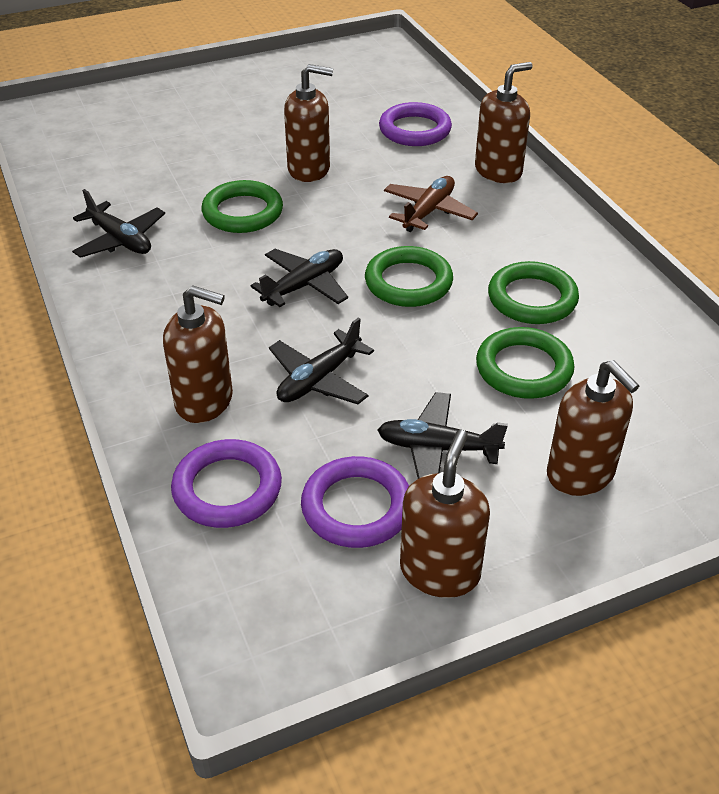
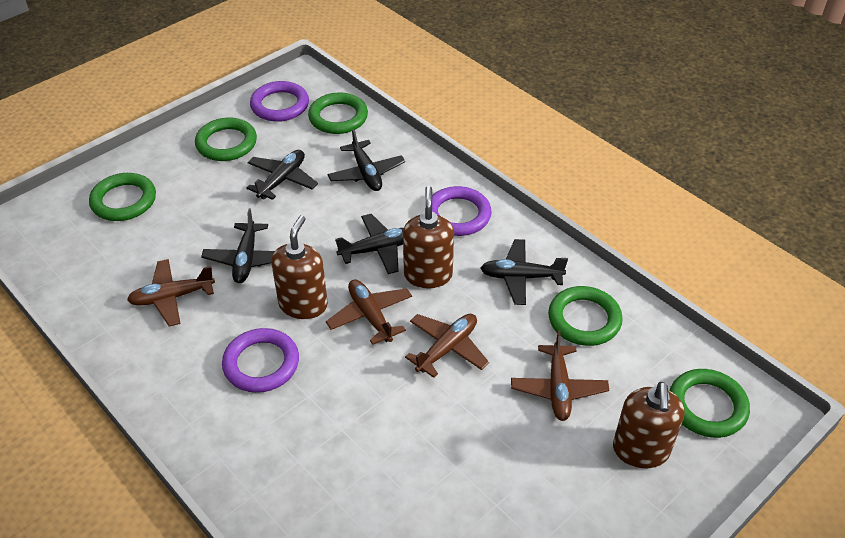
black plane: [72,189,165,258] [251,249,348,307] [269,317,374,404] [378,392,508,479] = 4 -> [201,209,275,283] [247,150,318,200] [328,129,405,191] [335,214,404,274] [480,239,568,305] = 5
brown plane: [384,176,478,232] = 1 -> [127,259,215,327] [326,279,412,345] [405,314,489,378] [511,330,609,421] = 4
brown soap dispenser: [163,285,233,423] [284,64,333,182] [400,430,490,598] [475,62,533,183] [547,360,639,496] = 5 -> [271,215,328,319] [403,186,454,289] [613,382,685,468] = 3
green ring: [202,180,283,233] [365,246,453,307] [476,327,575,399] [488,261,579,324] = 4 -> [89,173,156,221] [195,118,257,161] [308,92,368,134] [548,286,623,346] [669,369,750,438] = 5

